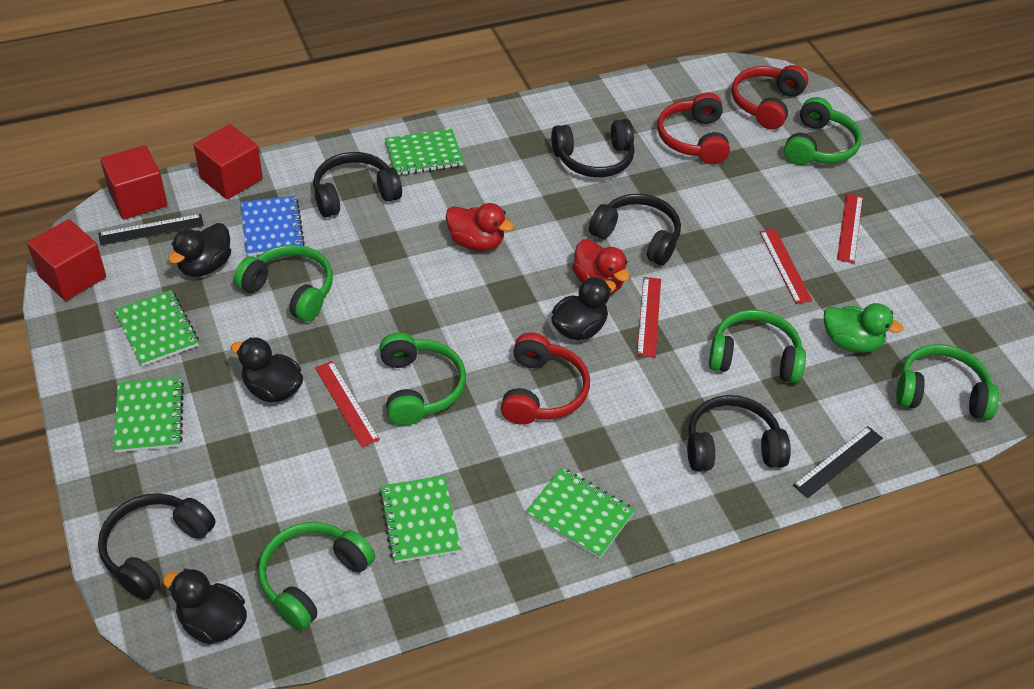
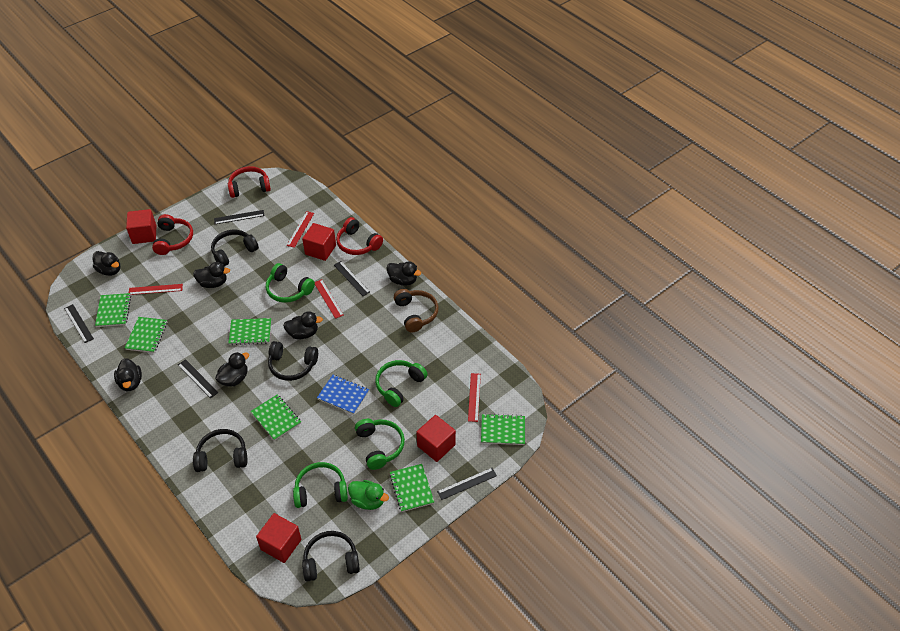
black duck: [163,569,247,644] [168,223,231,277] [231,337,303,402] [551,277,616,340] = 4 -> [93,251,120,276] [114,358,142,391] [193,262,230,288] [215,352,249,387] [283,311,323,339] [386,261,421,286] = 6
black headphones: [98,493,216,600] [313,152,402,217] [551,119,635,177] [589,194,681,265] [687,395,791,471] = 5 -> [193,429,247,472] [211,230,259,267] [268,341,318,381] [302,531,360,582] = 4
black ruler: [98,214,204,245] [793,426,883,498] = 2 -> [64,304,94,343] [178,359,219,398] [214,210,264,224] [334,261,370,296] [437,468,497,500] = 5
brown headphones: none = 0 -> [394,289,439,332] = 1
green headphones: [234,245,333,322] [258,522,375,630] [379,333,466,425] [709,310,806,383] [784,97,862,165] [896,344,999,420] = 6 -> [266,263,315,303] [293,462,348,508] [355,419,405,470] [375,360,428,407] = 4
green notebook: [113,377,184,453] [114,290,199,366] [379,476,461,563] [385,128,464,176] [526,468,635,559] = 5 -> [95,293,131,327] [125,317,167,353] [229,318,271,345] [250,394,301,441] [389,464,434,512] [481,414,525,445] = 6
red cube: [27,219,106,301] [100,145,167,220] [194,124,263,199] = 3 -> [126,209,156,244] [256,513,301,563] [302,223,336,261] [416,415,456,462] = 4
red duck: [446,203,514,251] [572,239,629,293] = 2 -> none = 0

